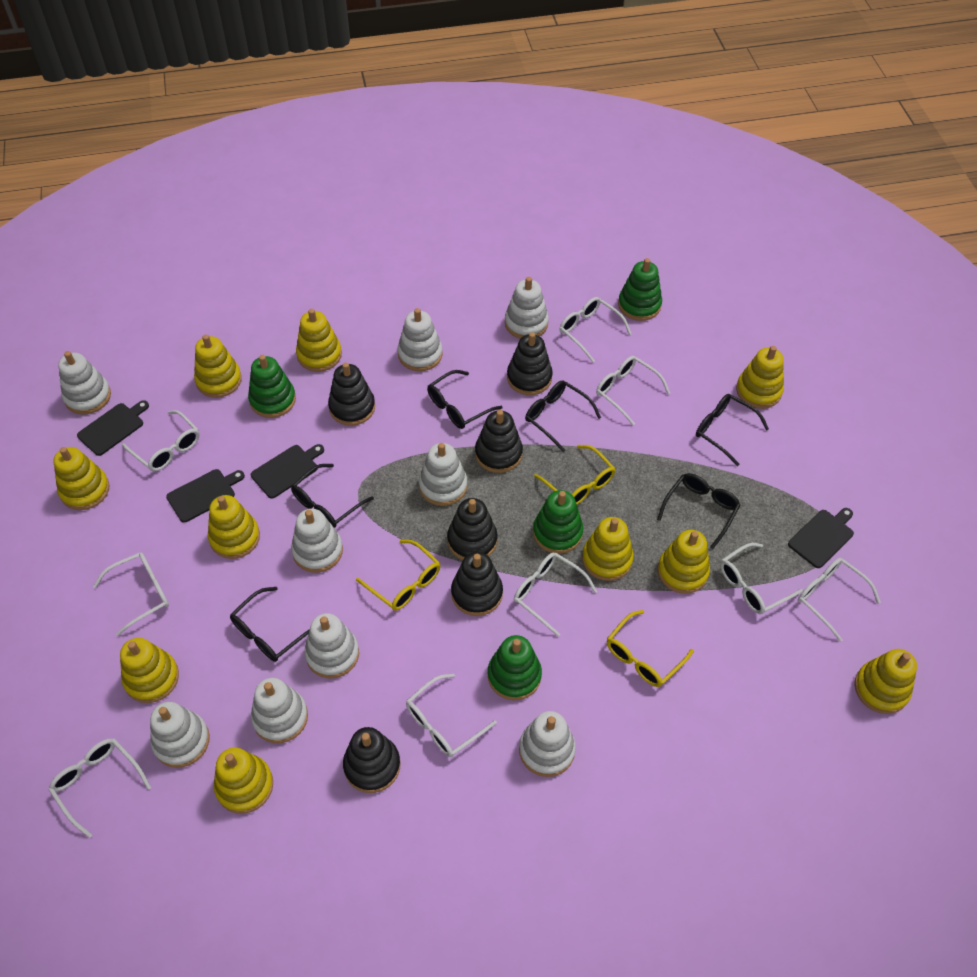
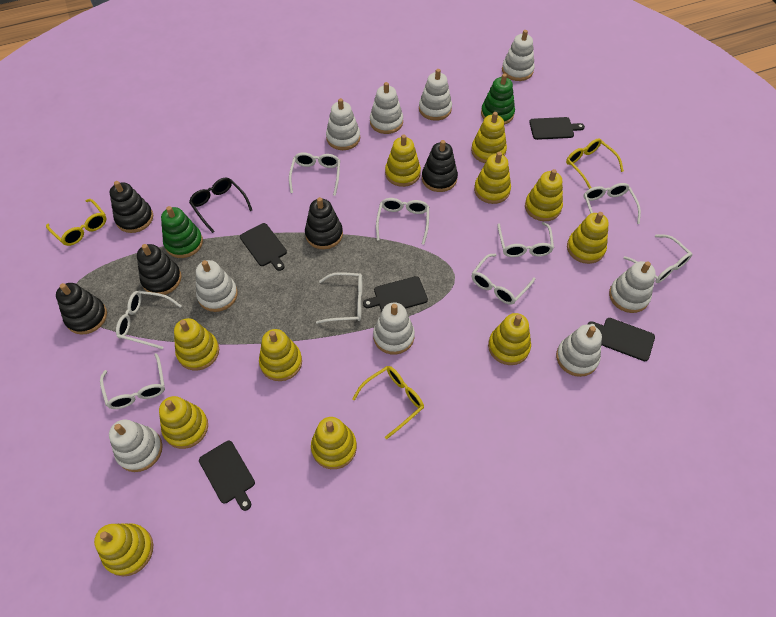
black cutting board: [77,400,149,456] [166,469,245,523] [251,444,324,499] [788,508,854,568] = 4 -> [199,441,255,511] [240,223,287,271] [363,276,428,312] [529,117,585,140] [588,318,655,361] = 5
black glasses: [230,587,310,662] [291,464,374,528] [427,370,502,429] [525,381,601,452] [657,473,740,549] [696,394,769,466] = 6 -> [189,178,252,233] = 1
black stacking toy: [328,362,375,426] [343,727,401,793] [447,498,498,560] [451,552,503,616] [475,410,523,473] [507,332,553,395] = 6 -> [56,283,107,335] [110,181,153,233] [137,244,182,295] [305,197,343,249] [422,140,458,192] = 5
green stacking toy: [248,355,296,418] [488,635,542,700] [533,490,583,554] [618,258,662,321] = 4 -> [161,206,203,258] [481,74,515,125] = 2
yellow stacking toy: [54,447,109,510] [120,638,179,703] [194,334,242,398] [208,495,260,559] [214,748,273,814] [296,309,342,372] [582,517,634,581] [658,530,710,594] [736,346,784,409] [854,649,917,714] = 10 -> [94,523,153,576] [159,396,208,449] [174,318,219,370] [259,329,302,381] [311,417,357,469] [385,135,421,187] [471,112,507,163] [474,152,511,204] [488,313,531,365] [525,169,563,221] [567,212,609,264] = 11

